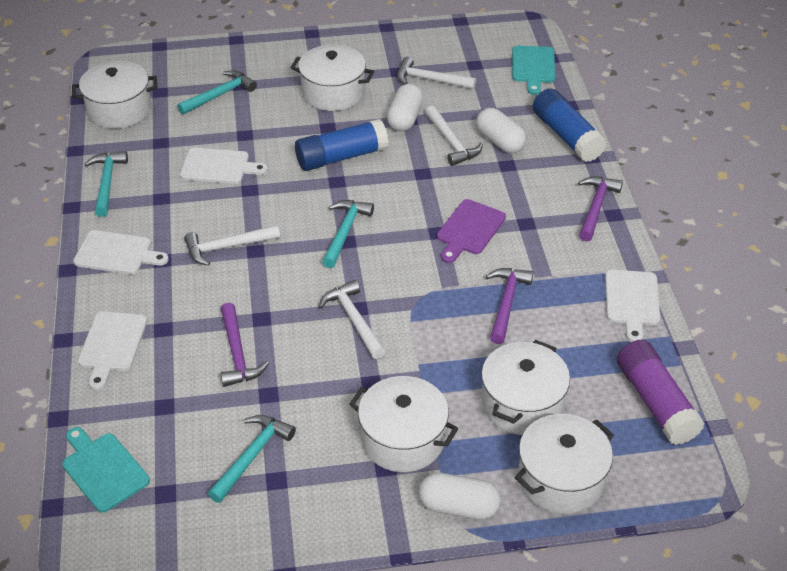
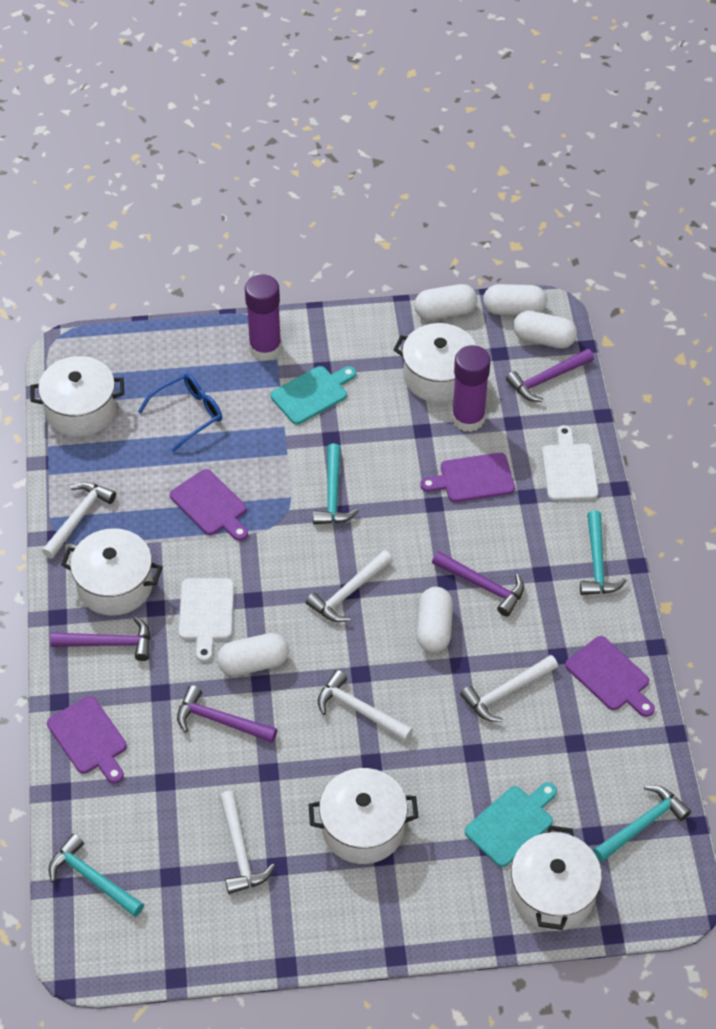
blue glasses: none = 0 -> [138,373,222,452] = 1
blue glue stick: [295,119,389,171] [533,88,607,162] = 2 -> none = 0
purple cutting board: [437,199,506,263] = 1 -> [47,696,127,784] [170,469,248,541] [420,453,515,502] [565,636,655,717] = 4
purple glue stick: [617,340,705,445] = 1 -> [245,274,282,361] [452,345,491,432] = 2
purple hammer: [221,303,269,387] [486,268,533,344] [578,176,623,241] = 3 -> [50,617,150,661] [177,685,277,743] [432,551,524,617] [506,349,594,402] = 4
white capsule: [387,84,423,131] [419,473,500,520] [476,108,526,153] = 3 -> [217,633,289,676] [414,284,477,320] [416,587,453,653] [483,284,547,315] [513,310,577,348] = 5
white cutting board: [73,230,169,274] [78,311,147,390] [180,148,268,184] [605,270,660,342] = 4 -> [179,578,234,662] [542,425,598,501] = 2
white hammer: [184,225,280,266] [319,280,385,359] [397,57,476,89] [425,106,483,166] = 4 -> [42,482,116,559] [219,791,275,894] [306,550,392,622] [318,670,413,741] [460,655,558,722] = 5

